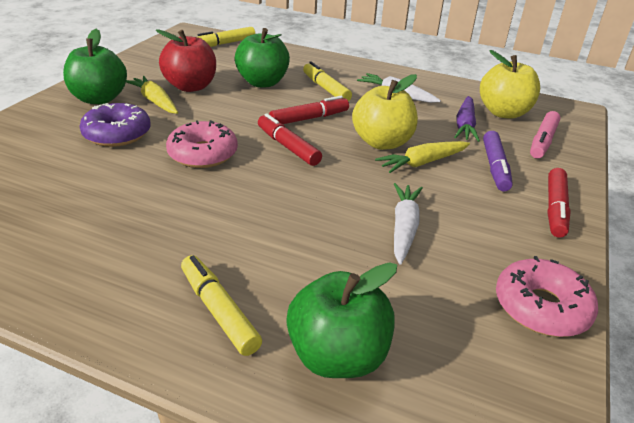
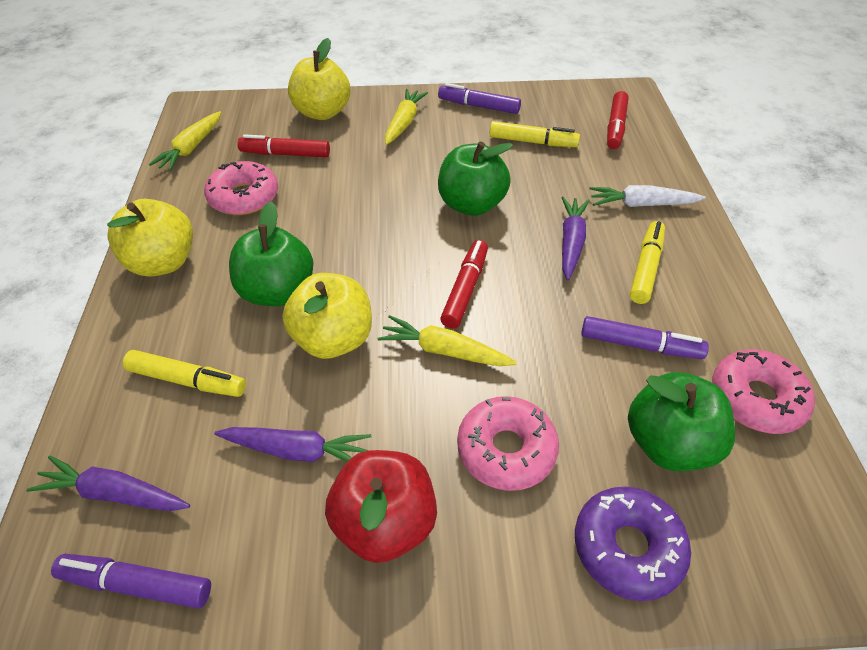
pink donut: [166,120,238,168] [496,256,598,337] = 2 -> [204,161,278,215] [457,396,559,491] [712,349,815,434] = 3
pink marker: [530,111,560,159] = 1 -> none = 0
purple carrot: [454,96,480,142] = 1 -> [26,455,190,511] [214,427,372,462] [561,196,590,280] = 3
purple marker: [483,131,513,191] = 1 -> [51,554,211,609] [438,83,521,114] [581,316,709,359] = 3
white carrot: [357,73,441,103] [394,183,423,265] = 2 -> [589,185,706,207] = 1
yellow apple: [352,74,418,150] [480,50,540,119] = 2 -> [107,199,193,277] [282,273,372,359] [288,38,350,120] = 3
yellow carrot: [126,76,178,114] [375,141,470,173] = 2 -> [149,111,221,171] [378,315,517,366] [385,89,428,145] = 3

